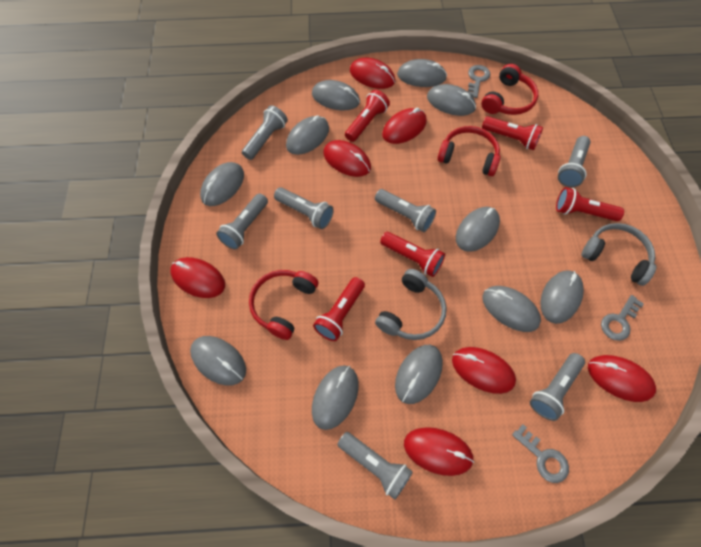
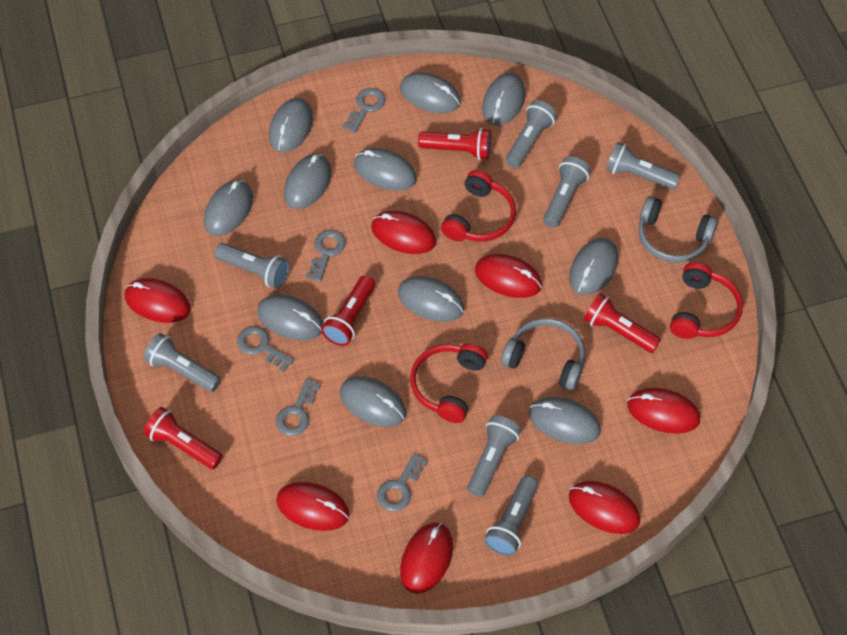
grey key: [467,65,490,98] [512,424,569,483] [601,295,644,341] = 3 -> [237,326,294,372] [276,378,321,436] [306,230,346,282] [342,88,385,133] [377,453,428,512] = 5
red flashlight: [313,277,365,341] [345,90,390,142] [380,232,445,277] [482,116,543,150] [556,187,624,221] = 5 -> [143,407,223,469] [321,275,375,346] [418,128,491,160] [584,293,661,353] = 4

